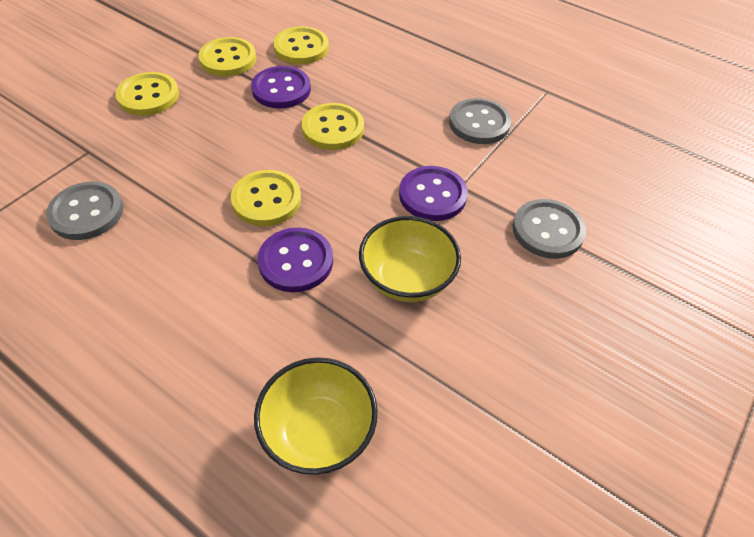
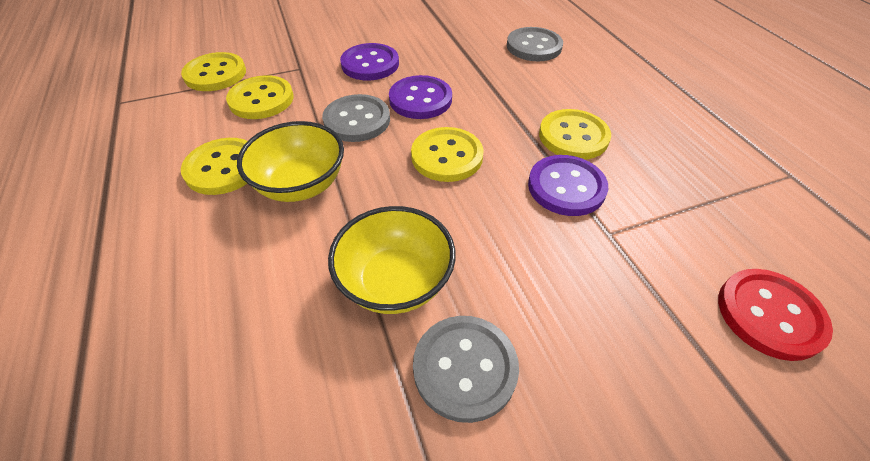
red button: none = 0 -> [718,269,833,361] = 1

